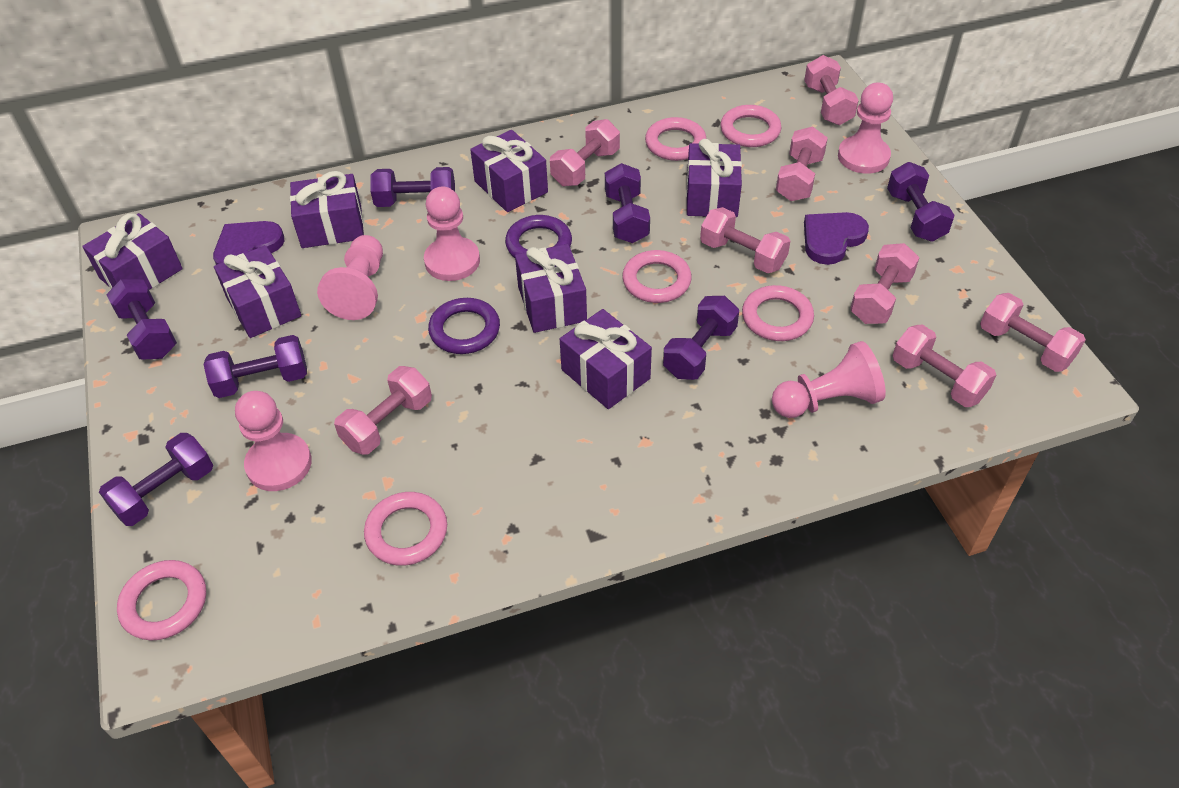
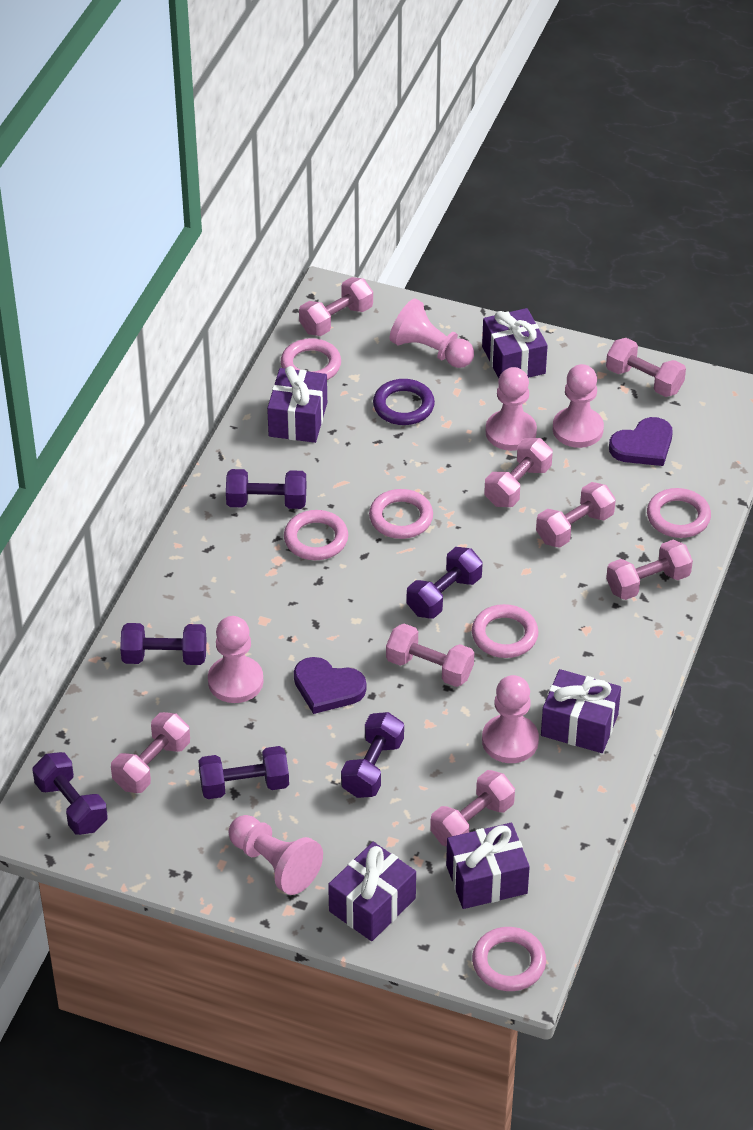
pink pawn: [235,391,312,491] [317,235,383,320] [424,186,480,281] [772,341,886,418] [838,82,893,174] = 5 -> [208,616,264,703] [229,815,323,895] [390,298,474,368] [482,675,539,763] [486,367,537,451] [553,364,604,448] = 6
purple dumbbell: [99,433,213,526] [106,279,177,360] [204,335,307,398] [370,167,455,207] [605,163,650,243] [663,296,739,380] [887,162,955,242] = 7 -> [33,752,108,835] [120,623,207,665] [198,746,289,799] [226,469,306,509] [341,712,404,798] [407,547,483,619] = 6
purple gift: [82,213,183,290] [214,245,301,338] [290,171,364,248] [470,130,548,212] [515,244,587,333] [560,309,652,409] [686,139,742,217] = 7 -> [267,366,327,443] [328,842,416,941] [446,823,530,909] [482,308,548,378] [541,669,621,753] = 5
purple ring: [428,298,500,354] [505,215,572,258] = 2 -> [373,379,435,425] = 1

